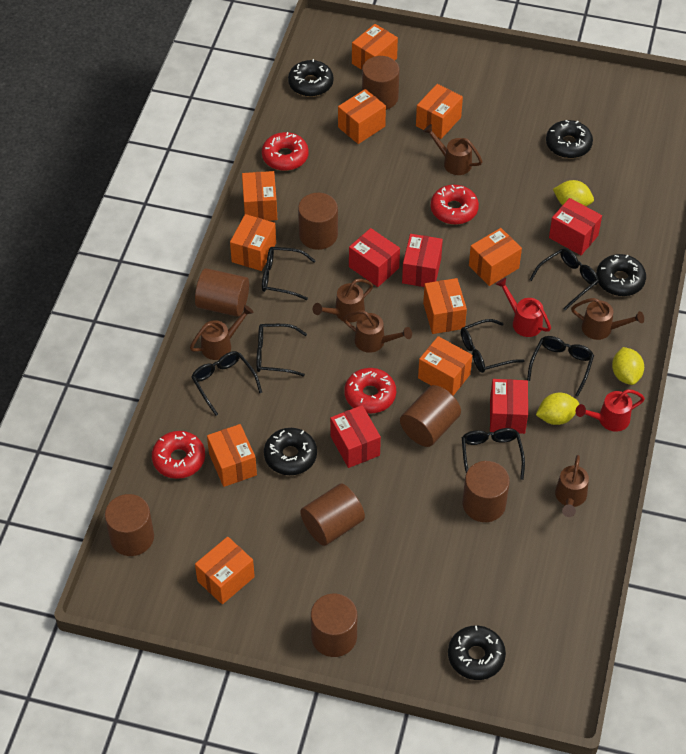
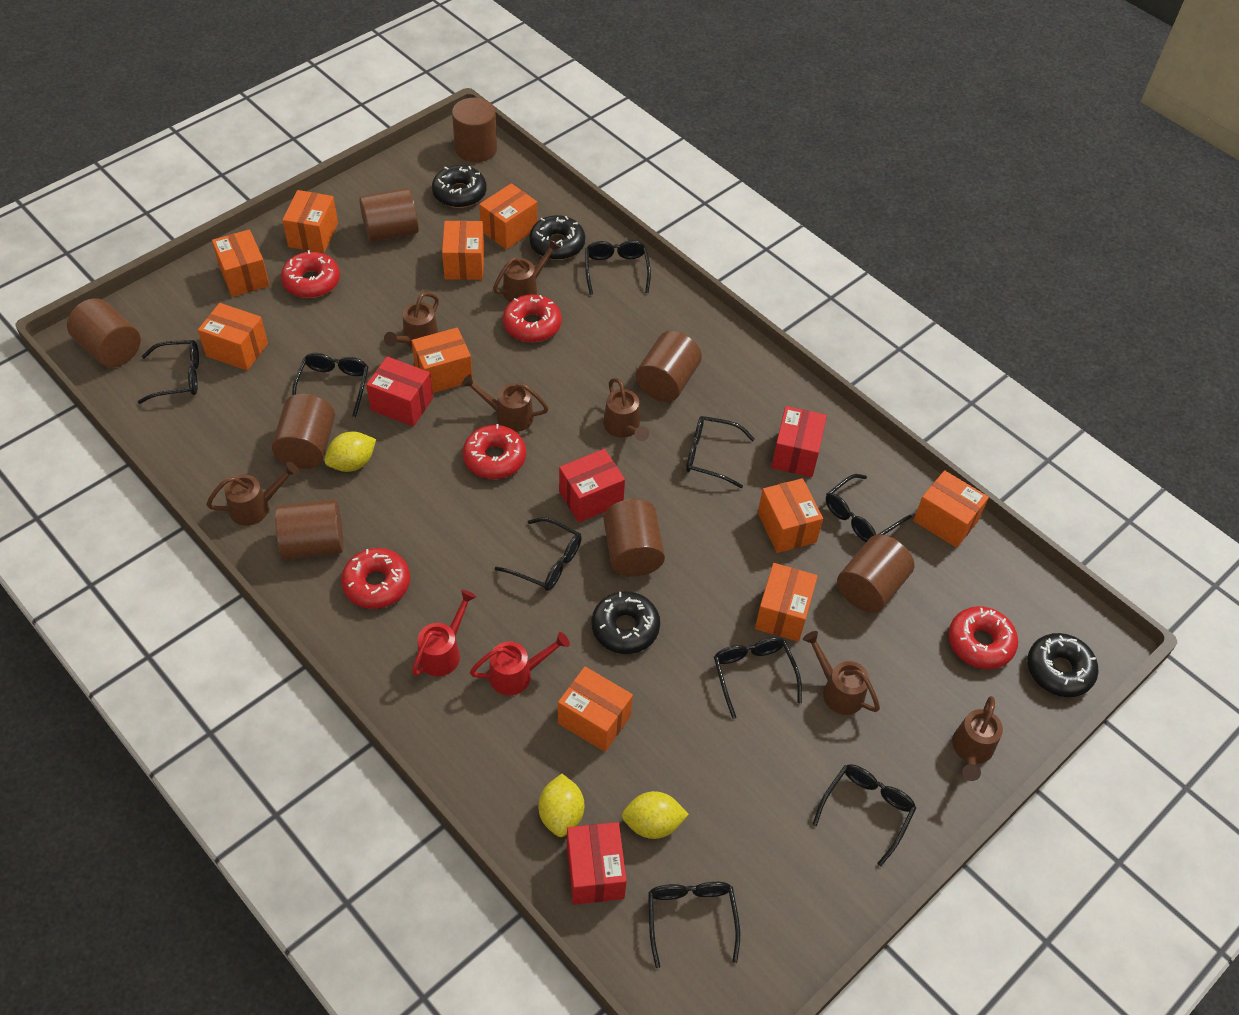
black donut: [264,428,317,475] [288,59,334,97] [448,625,506,680] [546,120,593,158] [596,254,646,296] = 5 -> [432,165,486,208] [529,215,585,260] [591,591,660,654] [1027,633,1099,697] = 4
black glasses: [191,351,262,416] [256,324,307,376] [262,247,315,300] [461,319,525,373] [462,428,525,480] [527,336,594,397] [529,248,599,310] = 7 -> [138,340,199,404] [292,353,369,417] [495,517,582,591] [585,240,651,295] [648,882,740,968] [686,416,755,488] [714,637,802,719] [812,764,916,867] [826,474,912,542] = 9
brown watering can: [190,305,254,360] [313,279,373,323] [343,310,412,353] [423,124,483,175] [555,455,589,517] [571,298,644,340] = 6 -> [206,462,299,526] [384,292,439,347] [461,374,549,432] [493,239,561,302] [603,378,649,441] [803,631,880,715] [952,696,1003,781] = 7
red box: [330,405,381,468] [349,228,400,287] [402,234,443,287] [490,379,528,434] [549,198,602,255] = 5 -> [366,356,433,426] [559,449,625,522] [567,822,627,905] [771,406,827,477] = 4
red donut: [152,431,205,479] [262,132,309,171] [344,368,396,413] [431,185,479,225] = 4 -> [281,250,340,298] [341,548,410,609] [463,424,526,479] [503,294,562,342] [948,606,1018,669] = 5

